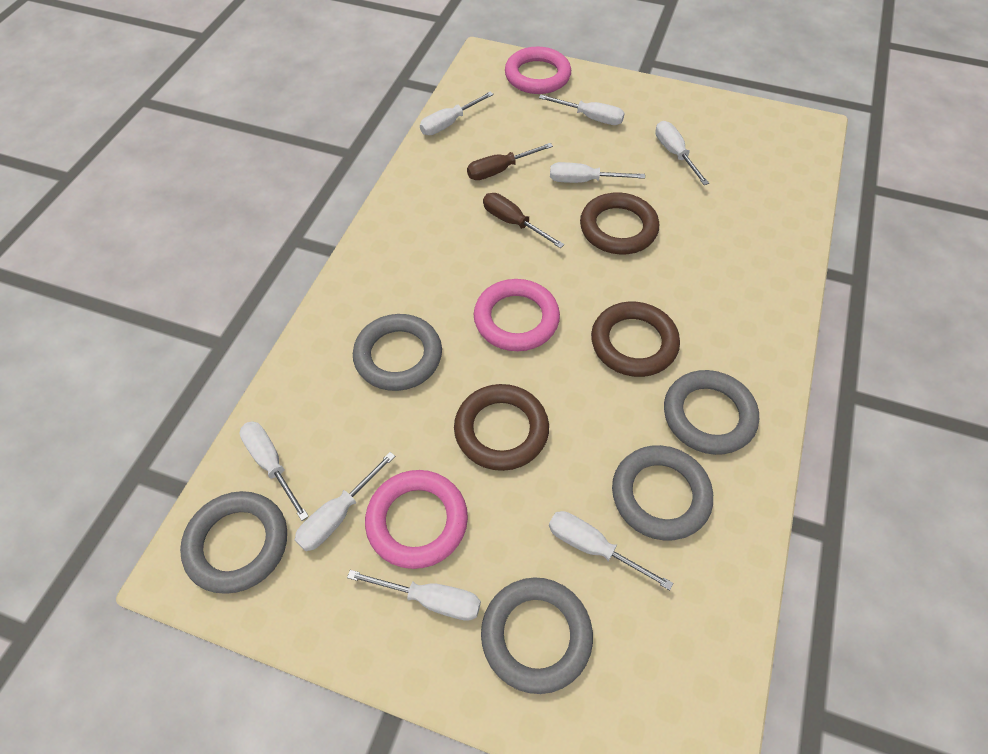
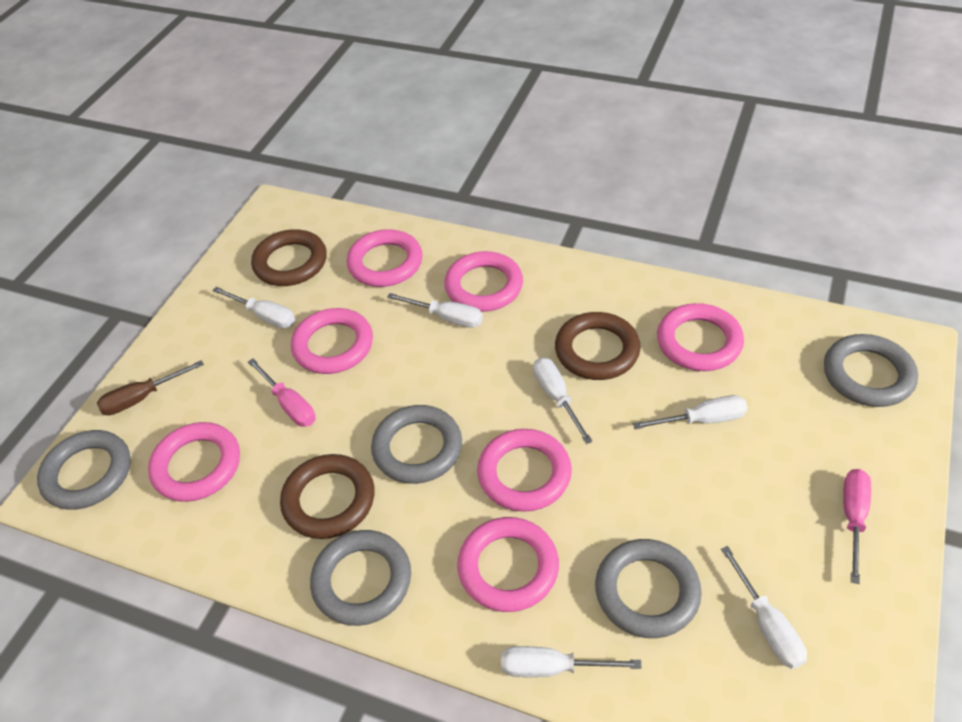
brown screwdriver: [467,143,553,180] [483,193,565,248] = 2 -> [97,360,204,415] = 1
pink ring: [365,470,468,569] [474,279,560,351] [505,47,571,94] = 3 -> [148,422,240,502] [291,308,373,374] [347,229,423,287] [444,251,523,312] [457,517,559,612] [477,429,572,512] [657,303,744,371] = 7
pink screwdriver: none = 0 -> [248,359,316,427] [843,469,871,584] = 2
white screwdriver: [239,421,309,521] [295,452,396,551] [347,570,481,621] [420,92,494,135] [539,95,625,125] [549,511,674,590] [550,162,645,183] [655,121,709,185] = 8 -> [212,287,295,328] [387,293,483,328] [501,646,642,677] [533,358,593,444] [633,395,747,429] [721,546,807,669] = 6

